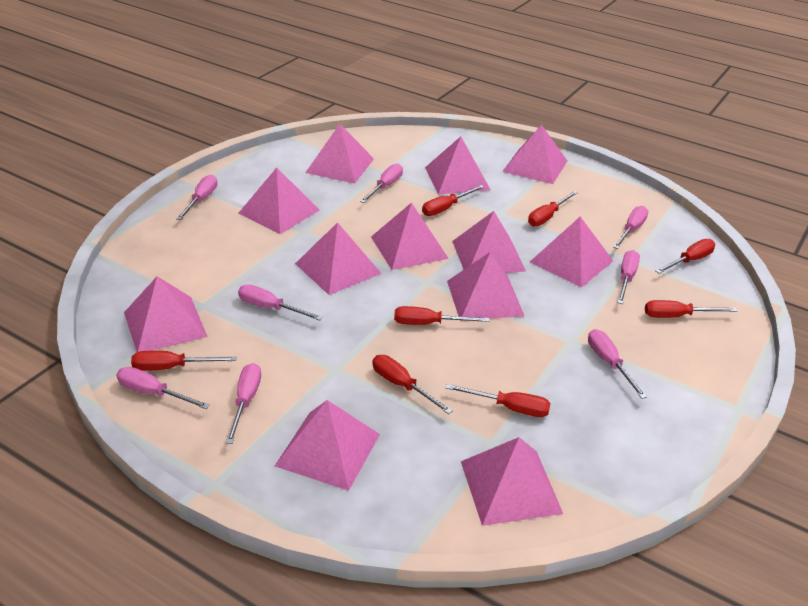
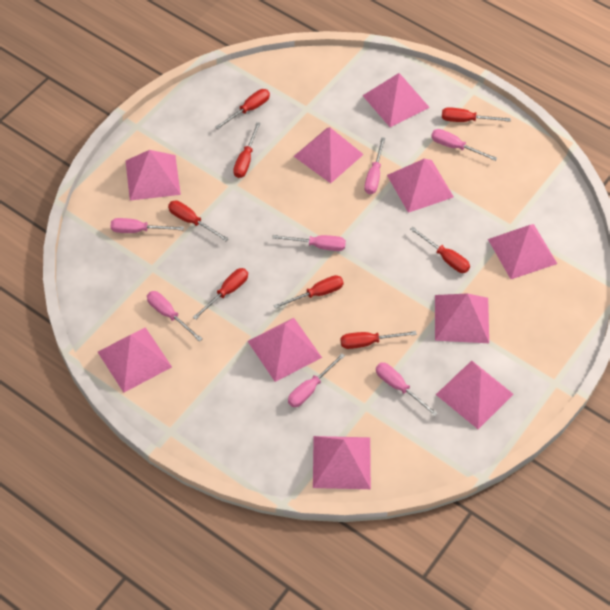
pink pyramid: [124,276,208,352] [239,167,319,234] [275,400,380,491] [295,222,382,295] [305,124,374,183] [371,202,449,270] [425,136,490,195] [447,252,524,321] [452,211,526,273] [461,437,563,526] [502,125,567,184] [530,217,613,287] = 12 -> [98,327,172,393] [126,150,181,201] [248,318,322,382] [294,127,364,183] [313,436,371,489] [362,73,430,127] [387,158,454,213] [435,293,489,343] [436,361,514,429] [488,224,557,279] = 10
pink screwdriver: [116,367,210,409] [176,175,217,220] [226,363,261,444] [238,285,323,321] [360,163,403,203] [588,329,647,399] [613,206,648,249] [617,250,640,304] = 8 -> [111,218,184,233] [147,291,202,342] [272,235,346,251] [288,353,345,407] [364,137,385,194] [376,363,438,416] [431,129,497,161] = 7

